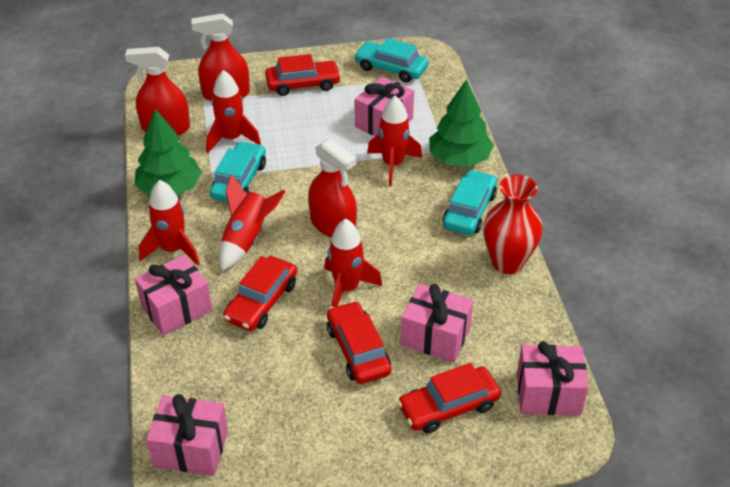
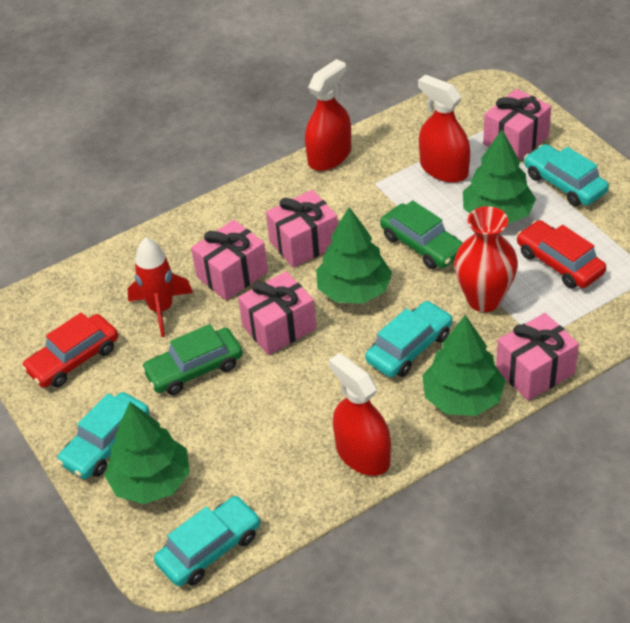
green car: none = 0 -> [141,324,243,395] [380,200,463,269] = 2
green tree: [135,109,202,196] [429,79,494,167] = 2 -> [104,402,190,504] [316,207,392,304] [422,315,505,416] [463,130,536,224] = 4
red car: [223,256,297,331] [265,54,341,96] [327,301,391,384] [397,363,501,434] = 4 -> [22,312,118,388] [517,220,606,289] = 2
red rocket: [139,180,200,265] [206,70,261,153] [219,174,285,271] [325,219,382,307] [367,96,422,186] = 5 -> [127,237,193,337] = 1
turquoise car: [210,141,266,202] [354,38,428,82] [443,170,497,235] = 3 -> [57,392,150,479] [154,496,261,586] [365,301,453,377] [524,144,609,206] = 4

